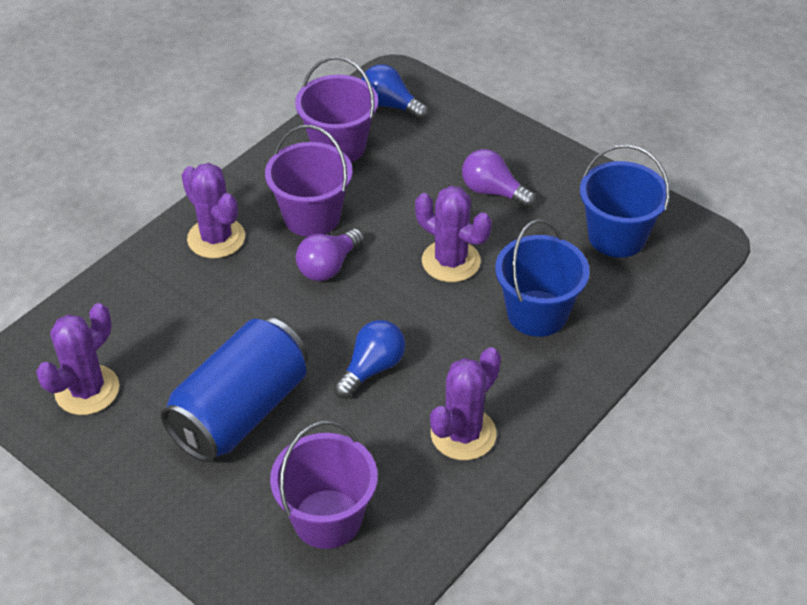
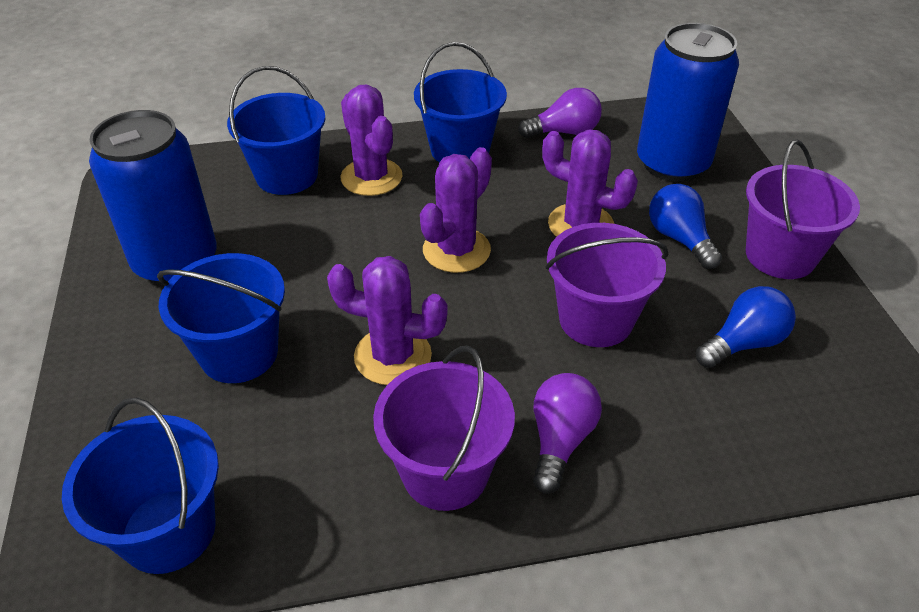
blue bucket: [495,219,590,337] [580,144,670,258] = 2 -> [62,397,219,574] [157,253,285,383] [227,66,326,195] [414,42,507,162] = 4
blue can: [161,317,308,462] = 1 -> [89,110,217,285] [637,23,739,182] = 2

